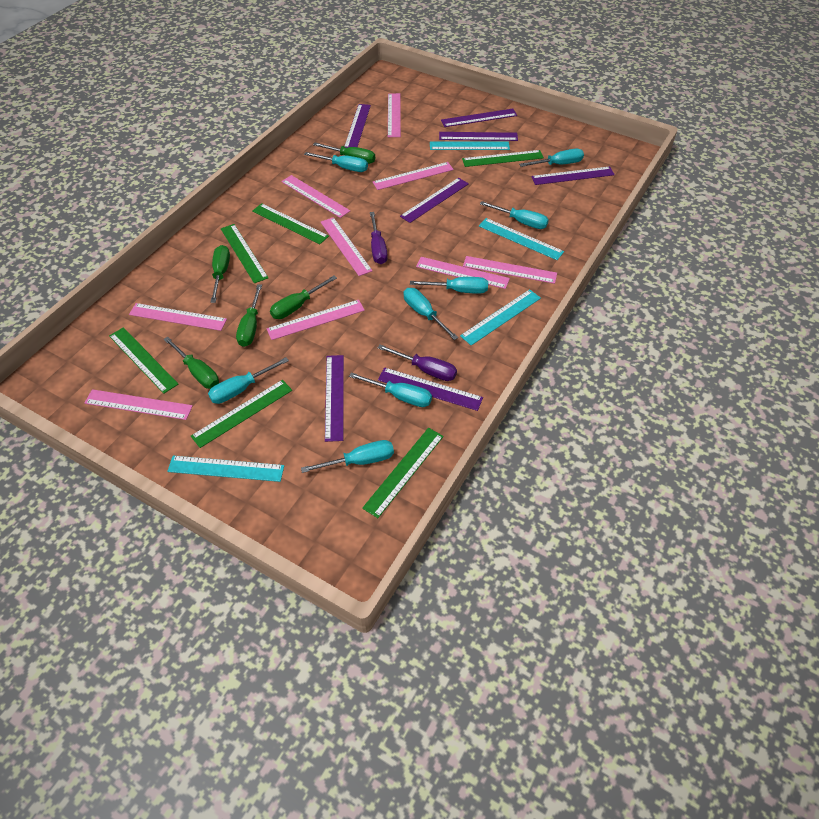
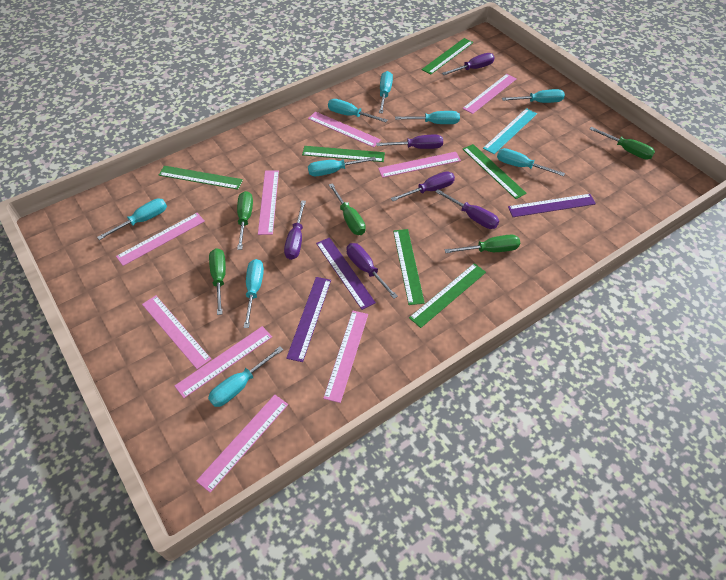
purple ruler: [325,355,344,442] [344,104,371,148] [378,367,483,411] [400,178,469,223] [439,132,518,141] [441,109,517,127] [531,166,615,185] = 7 -> [286,277,331,362] [316,237,376,310] [508,194,596,217] = 3
purple screwdriver: [370,212,388,264] [378,344,457,381] = 2 -> [284,200,306,260] [347,243,398,299] [376,135,443,149] [391,171,455,201] [435,189,499,229] [442,53,495,75] = 6
turquoise ruler: [167,456,284,482] [430,142,510,150] [460,289,541,346] [479,218,564,260] = 4 -> [483,108,537,154] = 1
turquoise screwdriver: [208,357,289,404] [301,440,394,473] [304,152,368,172] [349,372,432,407] [404,288,458,340] [410,277,488,294] [480,201,549,229] [519,149,584,167] = 8 -> [97,199,167,240] [208,346,283,407] [244,259,264,328] [308,157,376,176] [328,99,387,122] [379,71,393,114] [395,111,460,124] [497,148,565,176] [502,89,565,103] = 9

